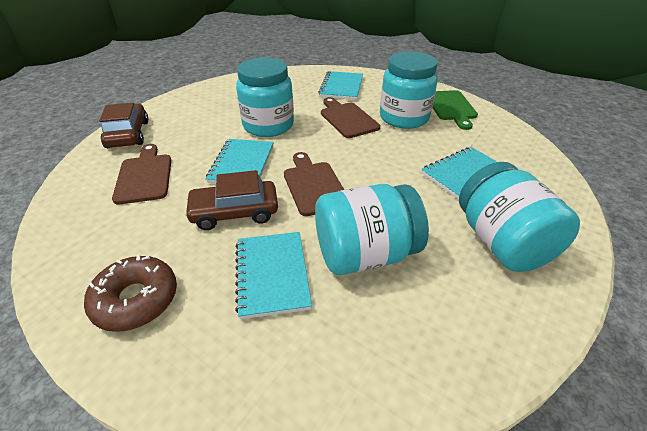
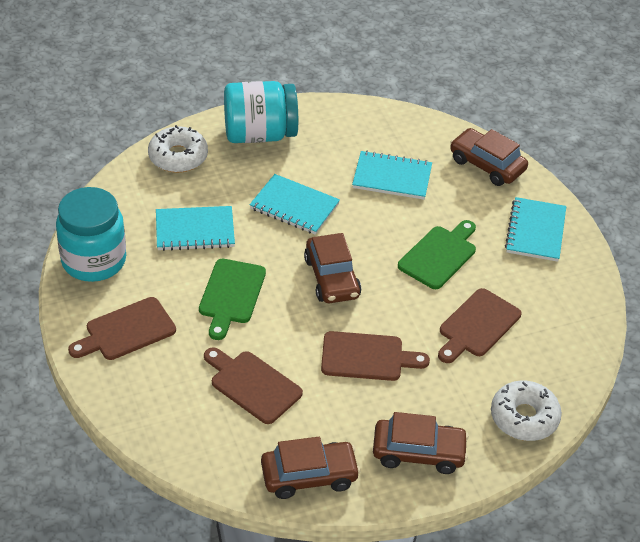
brown car: [99,103,149,148] [184,170,278,230] = 2 -> [261,437,360,499] [304,233,361,303] [373,412,469,474] [450,128,528,186] = 4
brown cutting board: [112,144,172,204] [284,152,344,216] [321,97,380,138] = 3 -> [68,297,176,360] [204,347,303,424] [321,331,430,381] [438,288,521,363] = 4
brown donut: [84,255,177,332] = 1 -> none = 0
green cutting board: [433,90,478,130] = 1 -> [199,259,266,340] [398,220,476,289] = 2
turquoise jar: [236,57,294,137] [315,184,429,275] [380,51,438,129] [459,162,580,272] = 4 -> [56,187,126,282] [224,81,298,143] = 2
white donut: none = 0 -> [148,125,208,173] [491,381,562,441] = 2

